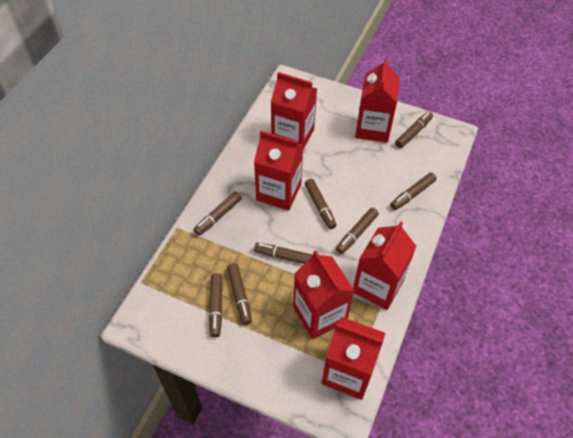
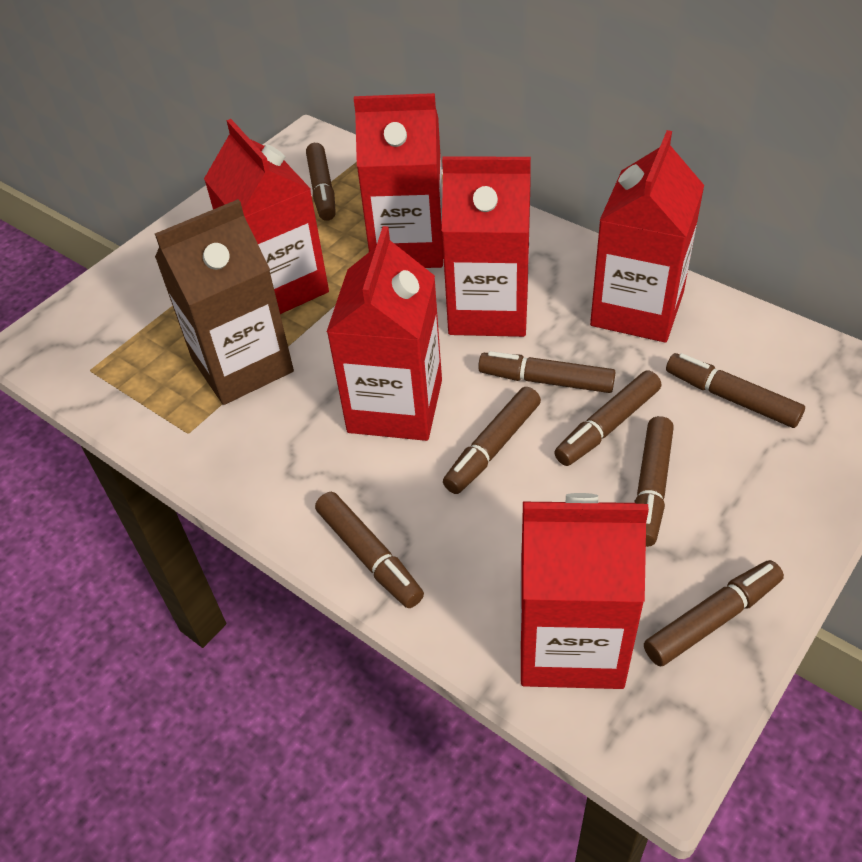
brown carton: none = 0 -> [155,199,294,405] = 1

